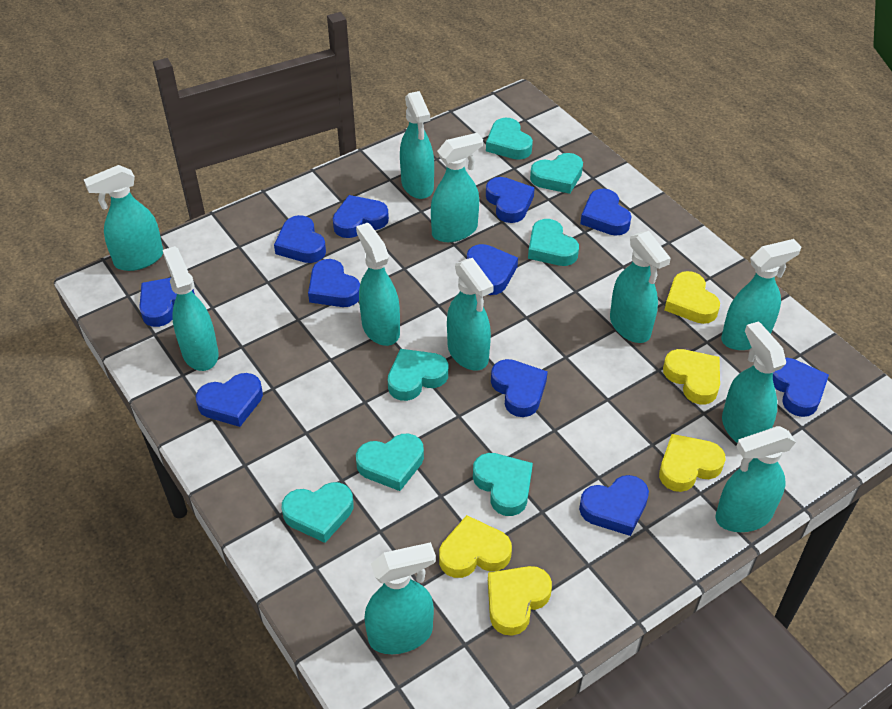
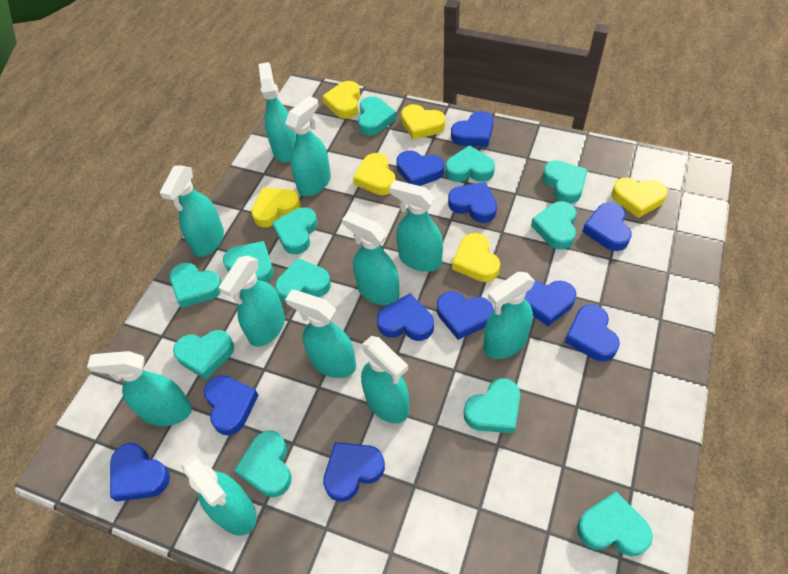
turquoise heart: [282,482,354,543] [356,434,424,491] [388,349,448,401] [473,453,533,516] [486,117,533,160] [528,219,579,266] [530,153,583,194] = 7 -> [170,263,222,308] [173,330,234,380] [223,241,274,282] [234,430,292,497] [272,207,318,254] [275,258,331,302] [358,96,396,136] [445,145,495,182] [464,378,520,433] [531,201,576,249] [542,160,588,204] [577,491,653,556] = 12
yellow heart: [439,515,512,578] [488,566,552,636] [659,434,726,492] [663,349,720,404] [665,271,720,324] = 5 -> [251,188,301,227] [322,81,360,119] [353,153,396,195] [401,104,445,140] [452,233,500,282] [611,178,668,218] = 6

